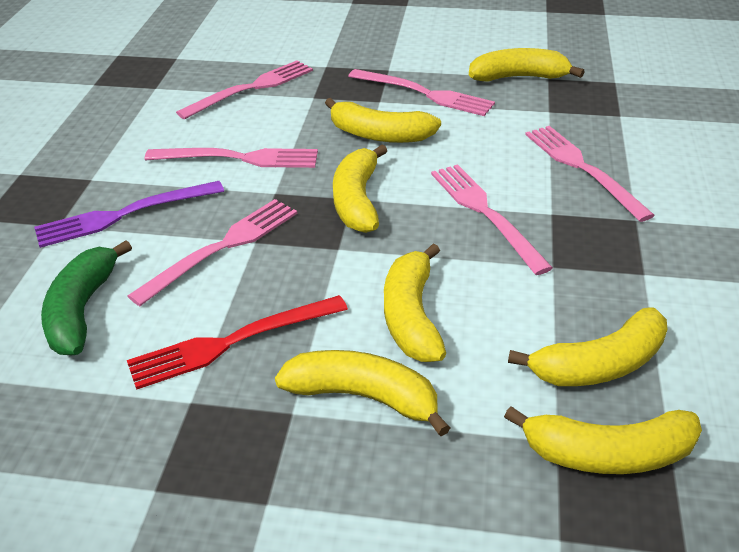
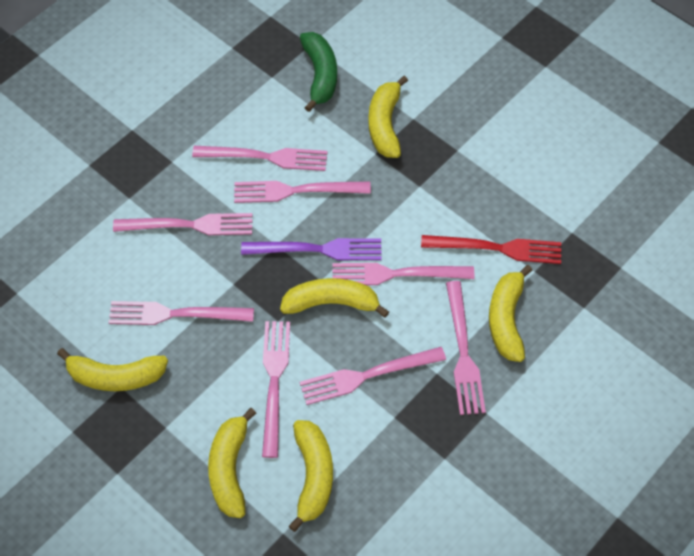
pink fork: [128,199,297,306] [145,148,318,168] [176,60,313,119] [348,69,495,116] [431,164,553,275] [525,126,655,222] = 6 -> [109,301,254,325] [113,213,253,235] [192,146,327,171] [234,181,371,203] [262,321,290,458] [300,347,446,405] [333,263,474,285] [446,281,486,415] = 8
yellow banana: [275,350,450,436] [325,98,441,143] [333,145,387,233] [384,244,446,362] [469,48,585,82] [504,406,702,474] [508,307,667,386] = 7 -> [57,348,168,391] [208,408,256,518] [280,278,389,318] [289,420,333,532] [368,76,408,158] [489,265,533,362] = 6

